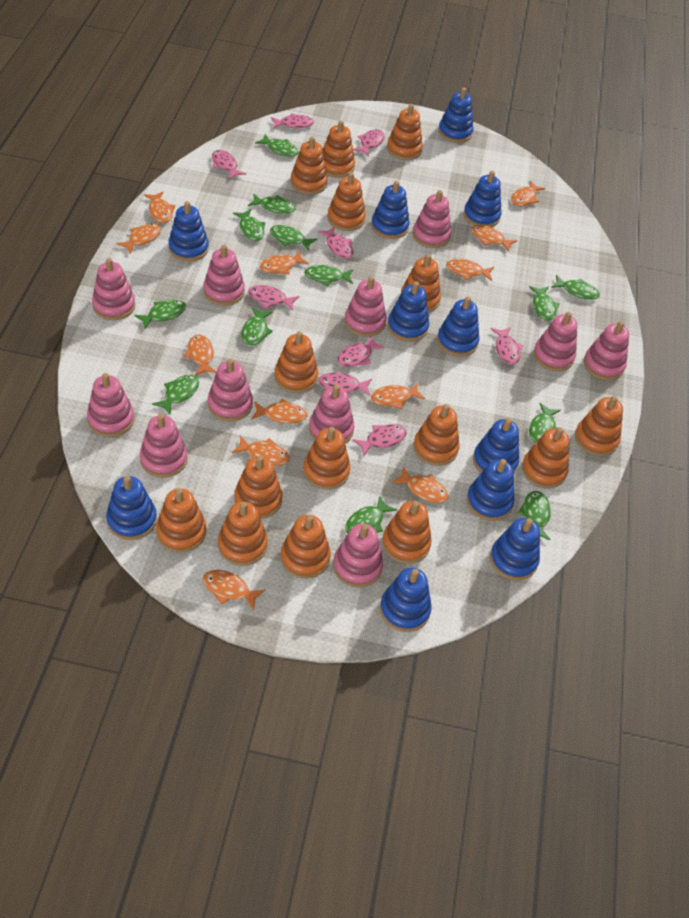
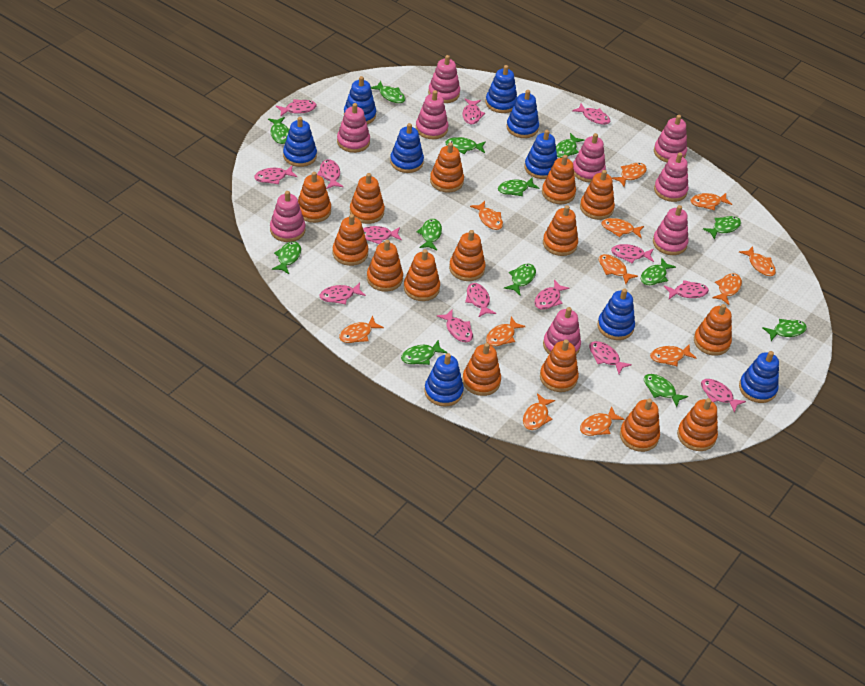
blue stacking toy: [106,476,157,540] [168,201,209,262] [371,181,410,239] [380,568,432,632] [388,281,429,342] [437,296,480,357] [438,87,473,143] [463,171,502,227] [467,459,514,521] [473,418,519,473] [490,518,540,581] = 11 -> [283,117,317,167] [344,76,376,124] [390,123,424,173] [424,353,464,407] [486,65,517,113] [506,90,539,138] [524,130,557,179] [597,288,635,340] [739,351,779,403] = 9
pink fish: [212,150,246,180] [248,285,299,311] [271,113,314,129] [317,226,353,259] [318,372,372,396] [338,336,385,367] [352,424,407,456] [353,129,385,156] [491,327,523,365] = 9 -> [254,166,297,184] [276,99,317,117] [317,159,344,189] [320,282,366,304] [363,226,402,244] [437,309,473,342] [462,99,485,124] [465,283,496,318] [535,279,570,310] [572,103,610,125] [589,341,632,374] [611,244,654,263] [664,280,709,299] [701,379,746,413] = 14
pink stacking toy: [87,373,134,437] [92,258,135,320] [140,414,188,478] [203,245,245,306] [208,359,253,422] [309,385,354,444] [333,524,383,588] [345,276,387,337] [412,190,451,248] [533,312,577,371] [583,321,629,381] = 11 -> [270,191,306,242] [337,103,370,153] [416,90,448,139] [428,55,460,103] [543,307,581,355] [573,133,606,182] [653,205,688,255] [654,115,687,162] [654,153,688,202] = 9

